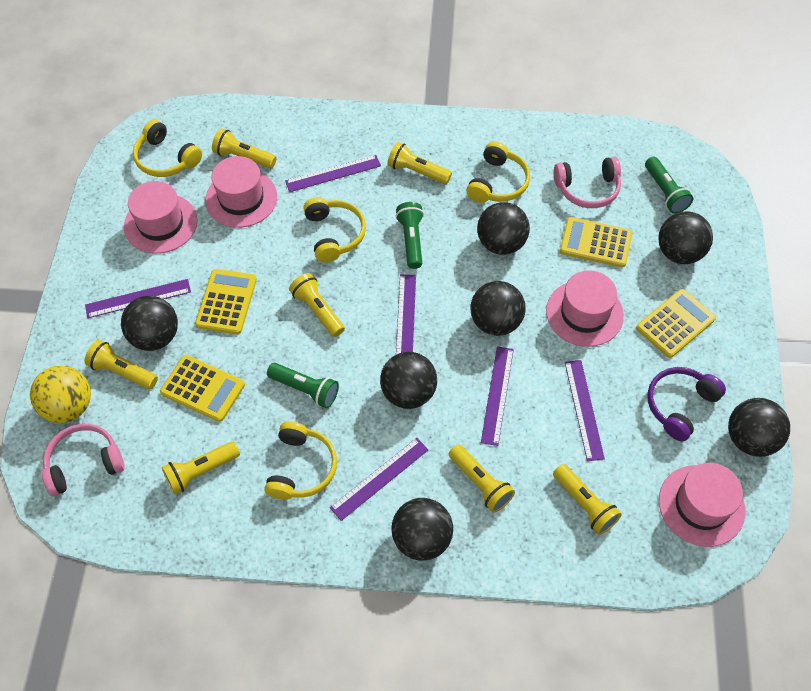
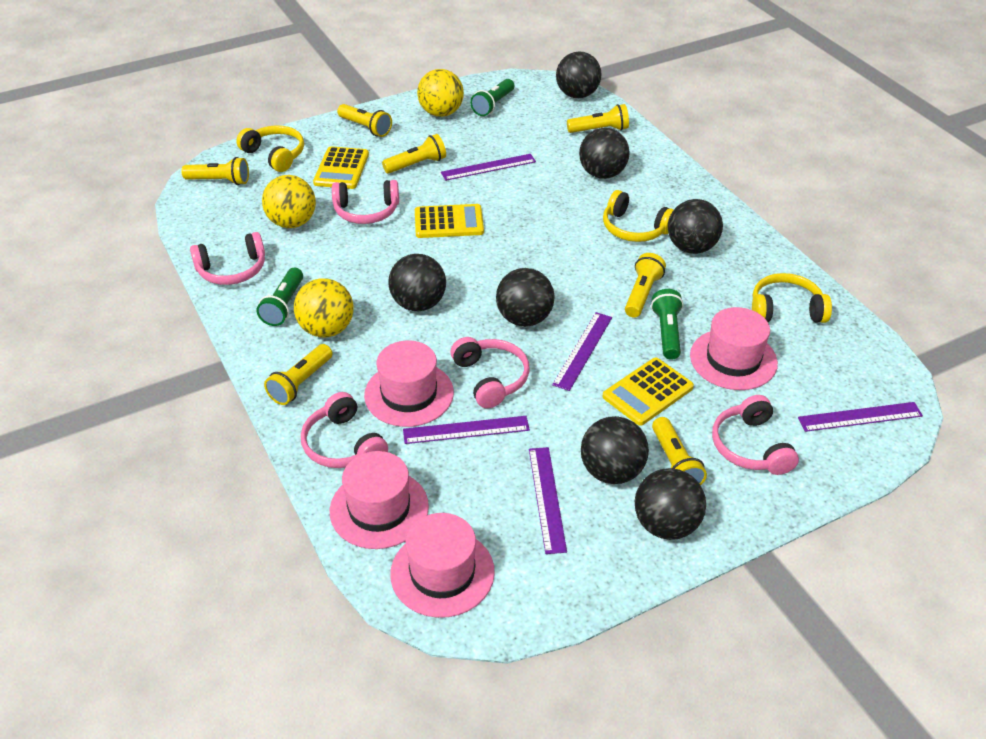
pink headphones: [42,424,125,496] [554,157,621,208] = 2 -> [190,232,265,285] [301,392,388,468] [332,180,399,224] [450,337,530,408] [712,395,799,475] = 5
purple headphones: [647,367,726,441] = 1 -> none = 0
purple ruler: [85,279,191,318] [285,155,381,192] [330,438,429,521] [396,274,416,355] [481,346,514,446] [565,360,605,461] = 6 -> [403,416,530,444] [441,154,536,181] [529,447,567,554] [552,312,612,391] [798,402,923,432] = 5
yellow ball: [30,366,91,423] = 1 -> [262,175,316,228] [294,278,354,337] [417,69,464,117] = 3
yellow calculator: [160,355,245,422] [195,269,257,334] [560,217,632,268] [636,289,716,358] = 4 -> [313,146,369,189] [415,204,484,238] [603,358,694,426] = 3
yellow headphones: [133,120,202,177] [264,421,337,500] [303,197,366,263] [466,141,530,203] = 4 -> [236,125,304,172] [603,190,674,242] [752,273,832,323] = 3

